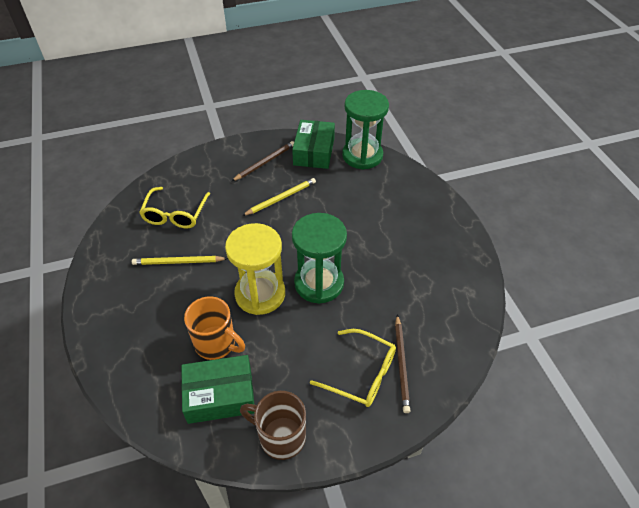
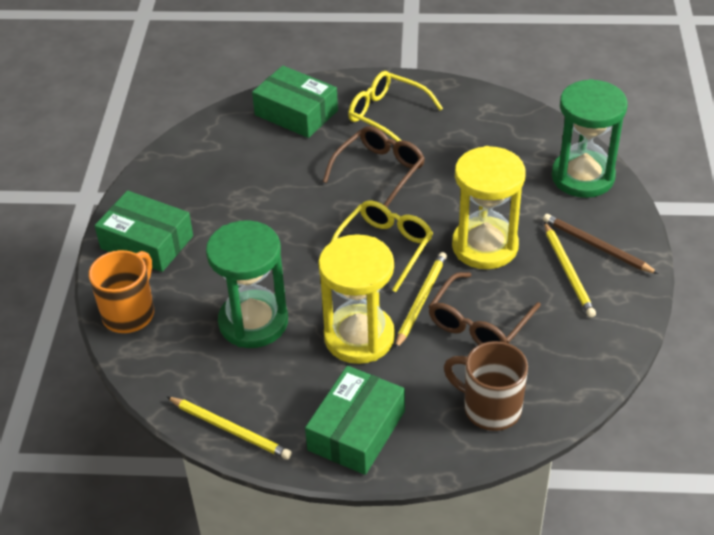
brown glasses: none = 0 -> [323,126,425,207] [428,272,541,345] = 2
brown pencil: [232,141,294,181] [395,314,410,413] = 2 -> [543,214,659,274] = 1
green box: [181,355,255,424] [292,120,335,169] = 2 -> [95,191,193,272] [252,66,338,138] [305,366,405,475] = 3
yellow hourglass: [225,223,285,315] = 1 -> [318,234,395,364] [452,146,526,269] = 2
yellow pencil: [132,256,228,265] [242,178,316,216] = 2 -> [167,397,292,460] [395,252,447,349] [544,222,596,318] = 3

